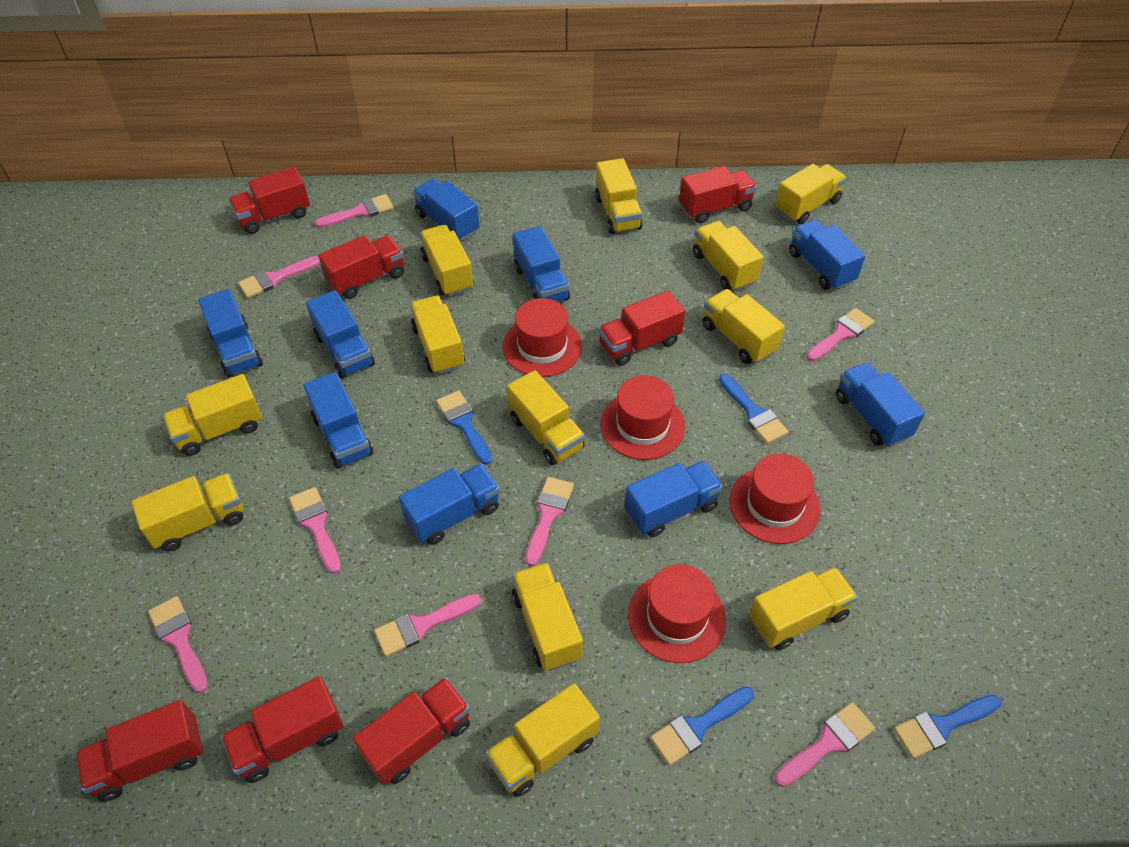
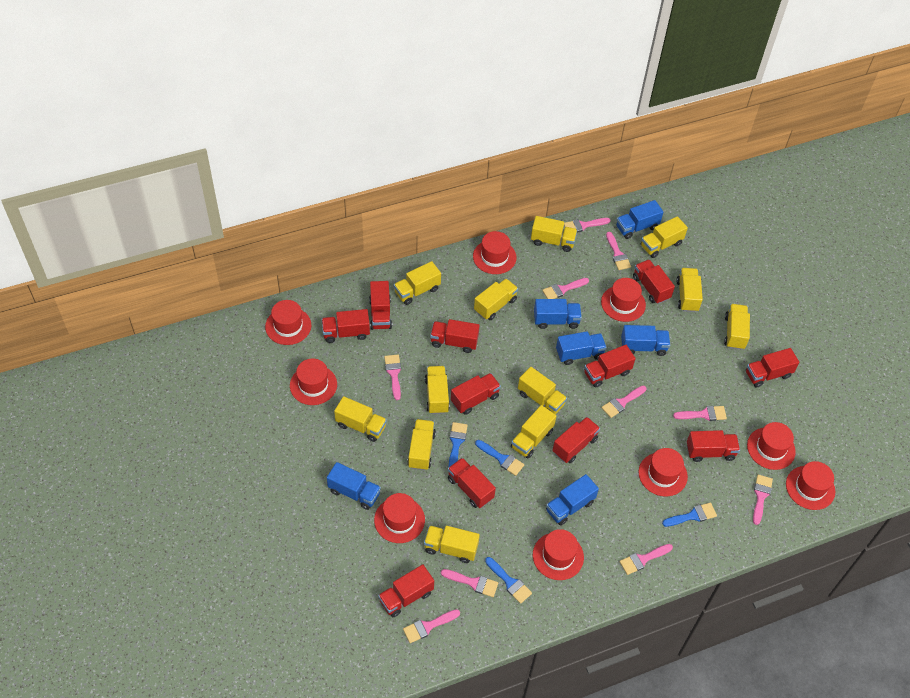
blue truck: [198,289,263,377] [304,372,373,468] [306,290,375,379] [399,463,500,545] [413,179,480,242] [513,226,570,302] [624,461,723,537] [789,220,865,290] [836,362,925,447] = 9 -> [327,462,381,510] [534,299,582,329] [546,474,599,525] [556,331,607,365] [616,200,663,239] [621,325,670,356] = 6
pink brush: [148,596,208,693] [238,256,320,298] [289,487,341,574] [314,194,394,228] [374,594,481,657] [525,477,574,566] [774,702,875,787] [806,308,874,362] = 8 -> [384,355,401,400] [403,609,460,643] [441,569,498,597] [542,278,589,299] [564,218,611,233] [601,386,646,418] [606,232,631,270] [619,544,673,575] [673,406,727,421] [753,474,773,525] = 10
red hat: [503,298,582,377] [600,375,685,460] [628,564,726,663] [730,454,821,544] = 4 -> [265,300,311,345] [290,358,337,405] [374,493,425,543] [473,231,516,274] [533,529,584,580] [601,278,646,322] [638,448,688,496] [747,422,796,470] [786,461,835,510] = 9
red truck: [76,700,203,802] [221,676,344,783] [228,167,310,234] [318,235,404,299] [353,677,470,785] [598,290,685,366] [679,166,757,223] = 7 -> [322,309,370,343] [369,281,392,330] [378,564,434,617] [430,319,480,353] [448,458,496,508] [451,373,501,415] [552,417,600,463] [584,345,636,387] [633,260,675,304] [687,430,740,462] [746,348,799,387] = 11

